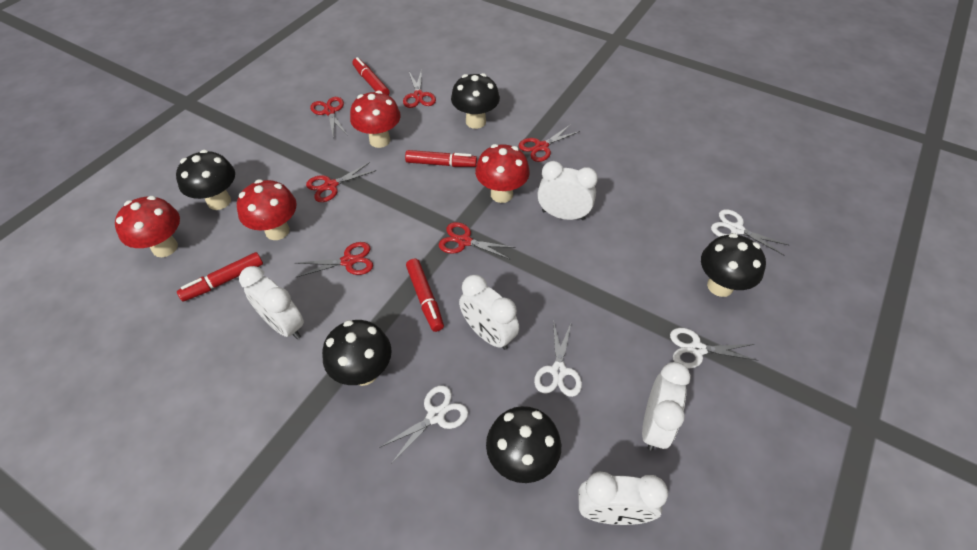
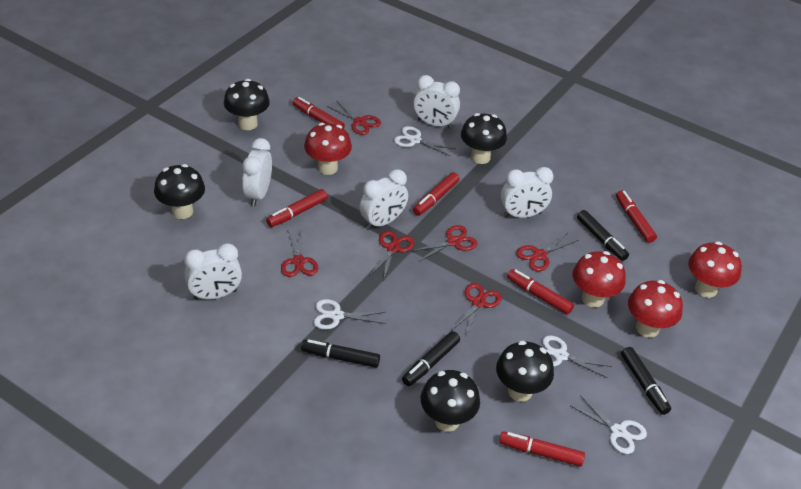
black marker: none = 0 -> [301,339,380,368] [402,331,460,386] [577,210,629,261] [621,347,671,415] = 4
red marker: [177,252,263,302] [352,57,389,95] [405,150,477,167] [406,259,444,332] = 4 -> [266,189,328,227] [293,97,345,129] [413,172,459,216] [499,431,585,466] [507,269,574,315] [616,190,657,243] = 6

